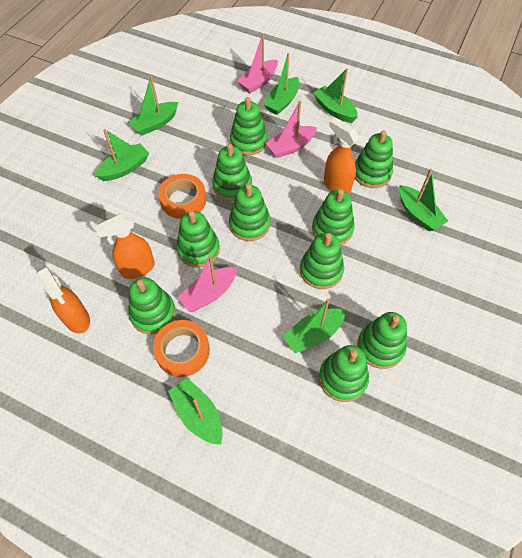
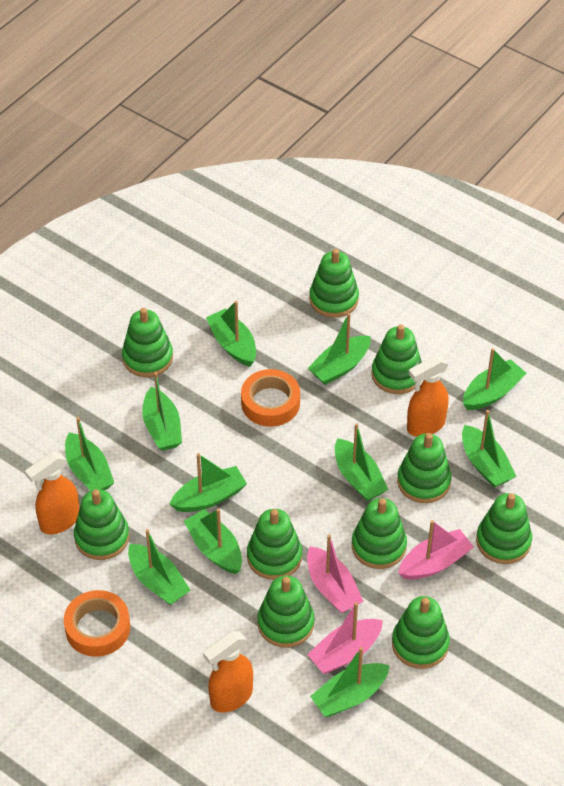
green boat: [95,129,149,181] [128,76,178,135] [168,378,223,445] [263,53,299,115] [283,298,346,353] [314,68,358,123] [399,169,448,231] = 7 -> [65,417,114,491] [128,529,190,605] [142,372,182,451] [169,453,247,512] [184,509,242,574] [206,301,256,367] [308,313,371,385] [310,647,390,717] [335,423,388,501] [462,410,516,488] [463,348,527,410] = 11

